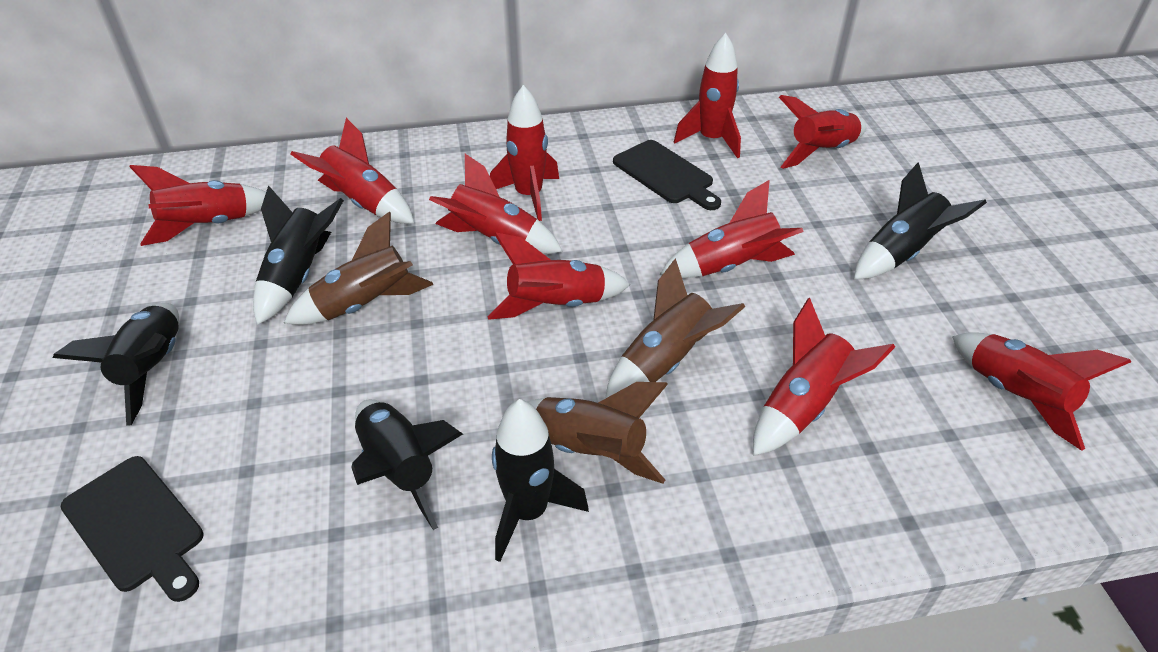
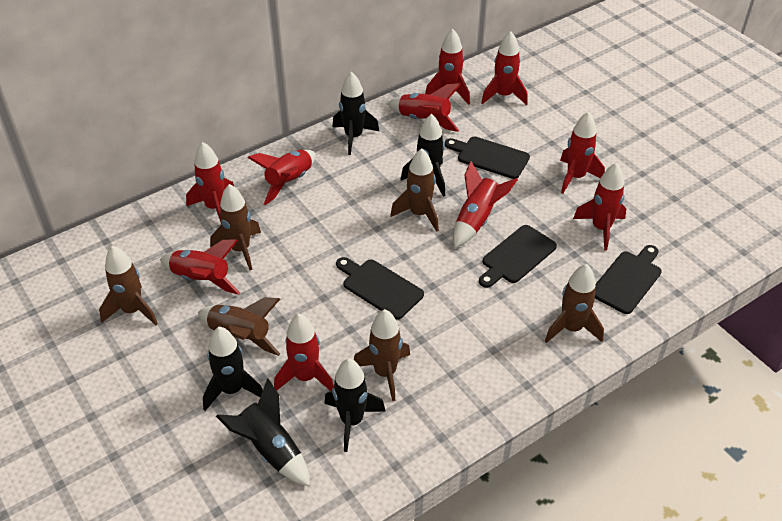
black cutting board: [61,456,204,602] [613,140,721,210] = 2 -> [336,257,424,320] [445,137,530,179] [479,225,557,288] [595,245,662,314] = 4
brown rocket: [284,211,433,325] [527,382,668,484] [605,258,745,399] = 3 -> [99,246,158,325] [198,297,280,356] [210,184,261,270] [354,309,410,401] [390,148,439,232] [545,264,604,343] = 6

